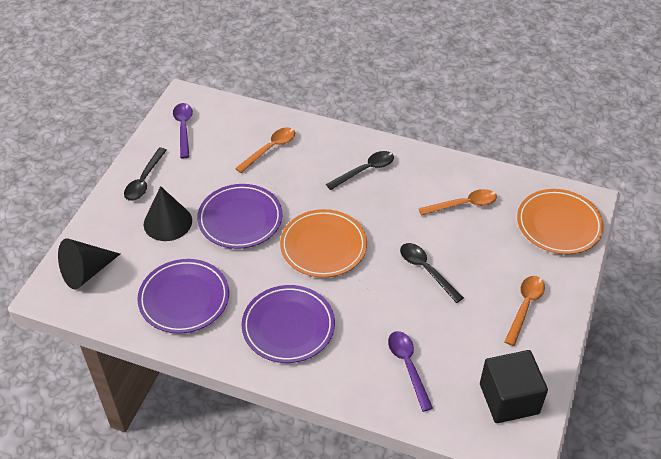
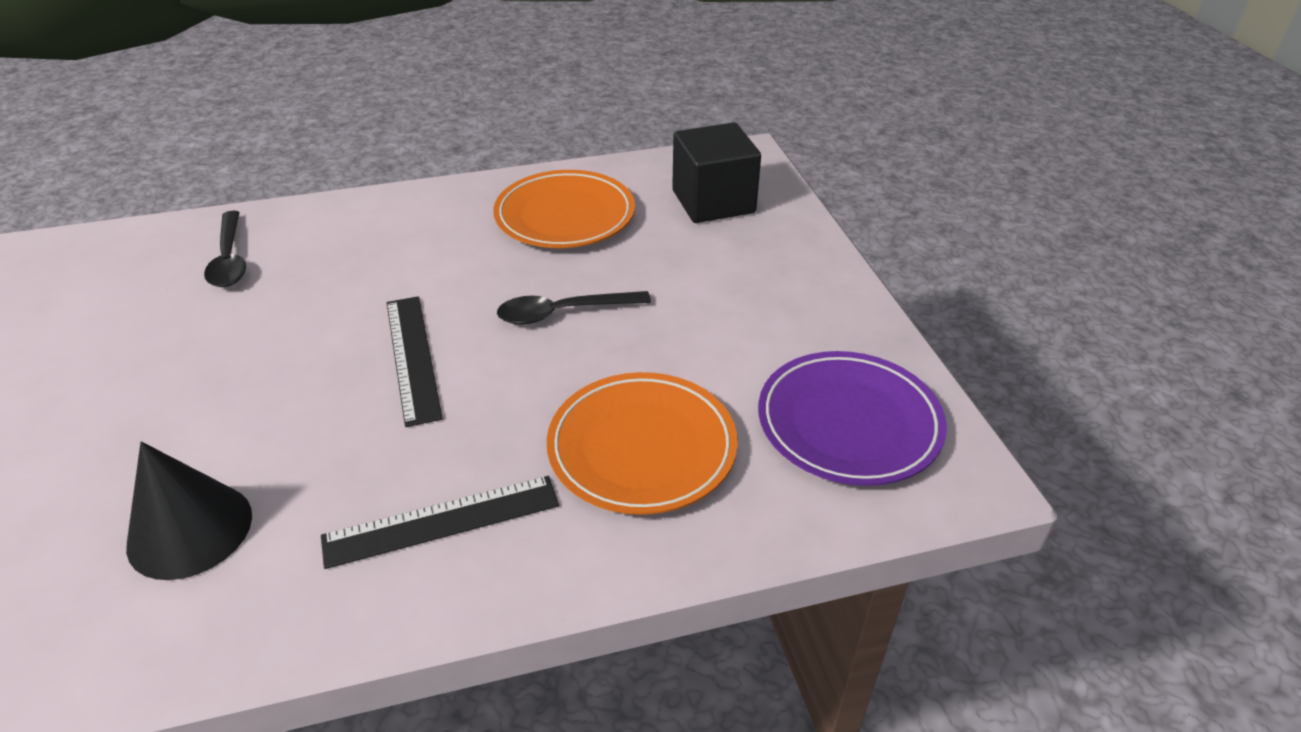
black cone: [58,239,120,289] [144,186,192,241] = 2 -> [126,442,252,580] = 1
black ruler: none = 0 -> [321,476,559,569] [387,296,443,427] = 2
black spoon: [124,148,167,201] [326,151,394,190] [400,243,464,303] = 3 -> [204,211,246,287] [497,291,651,325] = 2
orange spoon: [235,127,295,173] [419,189,497,216] [504,276,545,346] = 3 -> none = 0
purple plate: [137,259,229,334] [197,184,282,249] [242,285,335,363] = 3 -> [758,351,947,486] = 1
purple spoon: [173,103,193,158] [388,331,433,412] = 2 -> none = 0

